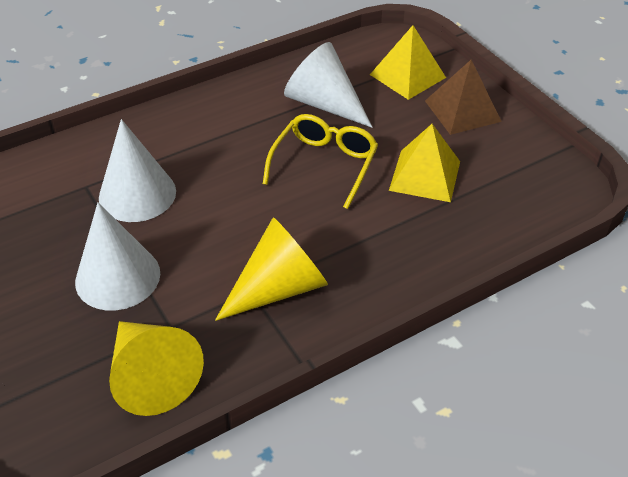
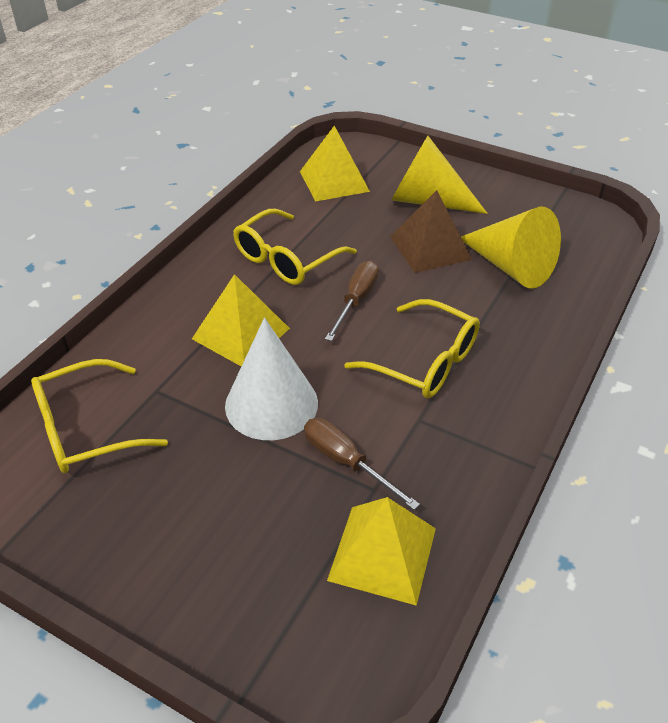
brown screwdriver: none = 0 -> [304,418,420,510] [325,261,379,341] = 2
white cone: [75,202,160,311] [99,119,176,222] [284,42,372,128] = 3 -> [225,318,318,440] = 1
yellow glasses: [263,114,378,209] = 1 -> [31,359,168,473] [233,209,357,285] [344,299,480,398] = 3
yellow pyramid: [370,25,446,100] [389,124,460,202] = 2 -> [192,274,290,366] [300,126,370,202] [327,497,436,606] = 3

